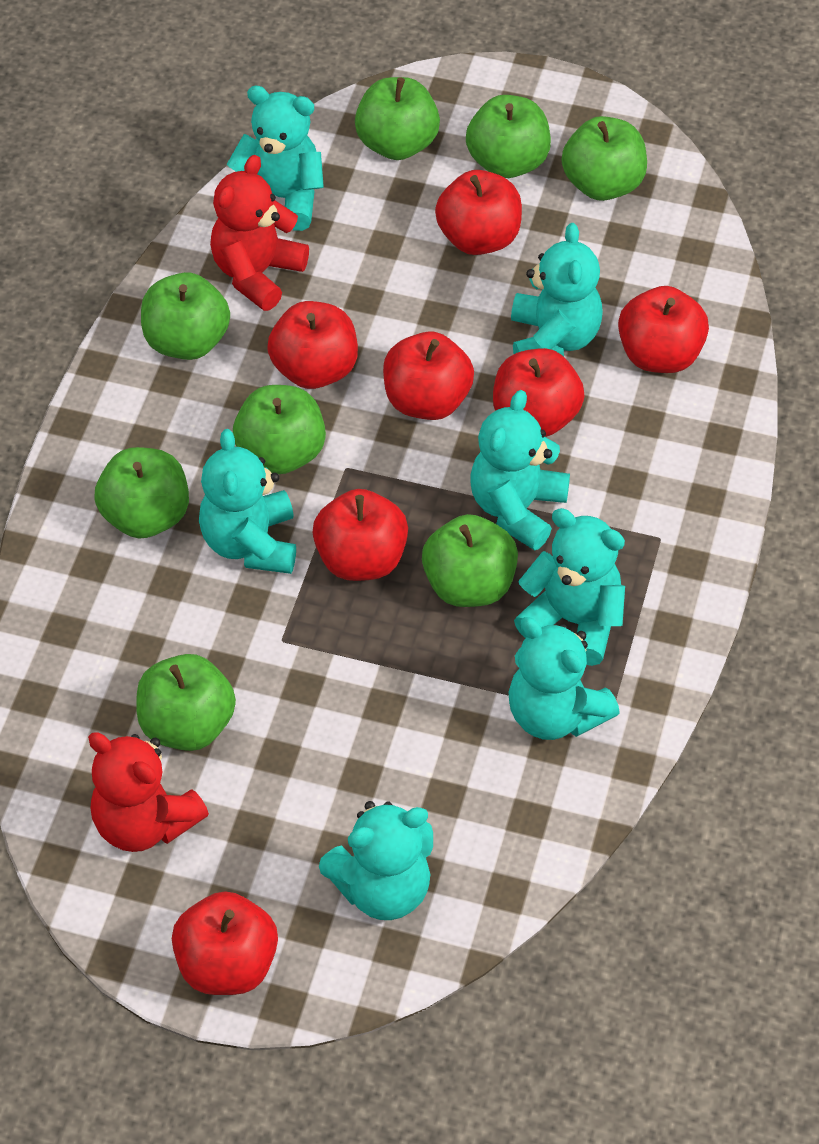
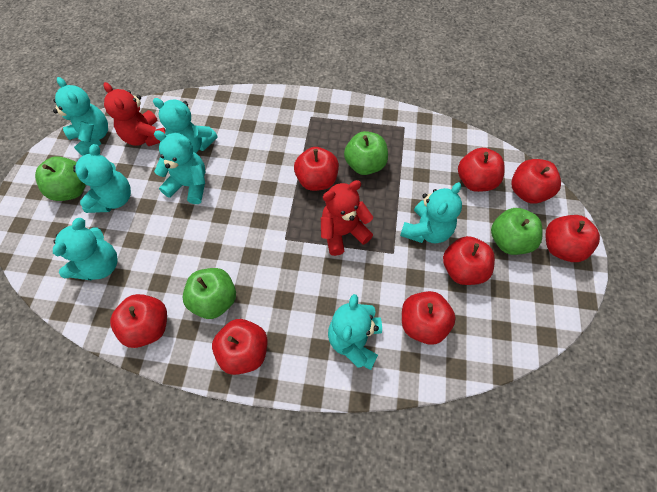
green apple: [94,447,189,539] [136,654,236,751] [141,272,230,360] [233,385,326,474] [355,77,440,160] [422,514,518,607] [466,95,551,178] [562,116,647,201] = 8 -> [35,156,86,201] [183,268,236,319] [344,131,388,175] [491,208,543,255] = 4
red apple: [172,891,278,995] [267,301,358,389] [313,489,408,581] [383,331,474,420] [435,170,522,255] [493,348,584,437] [618,286,709,373] = 7 -> [110,294,167,348] [212,319,267,375] [294,147,339,191] [402,291,456,345] [443,236,495,285] [458,148,505,192] [511,159,561,204] [545,215,600,262] = 8

